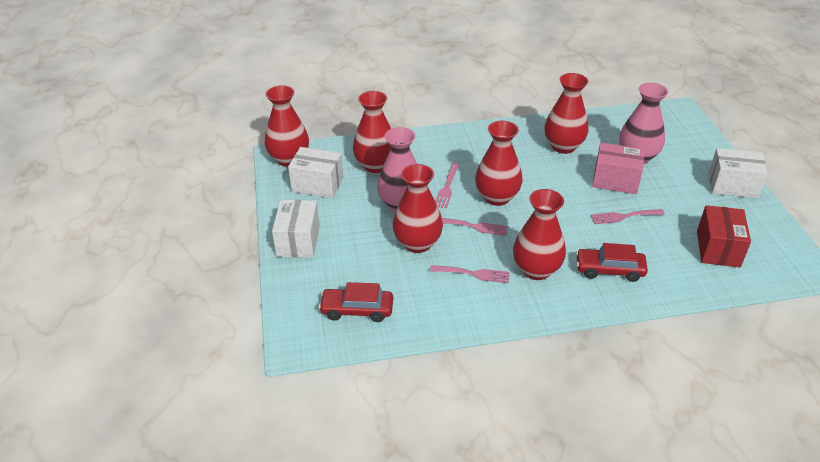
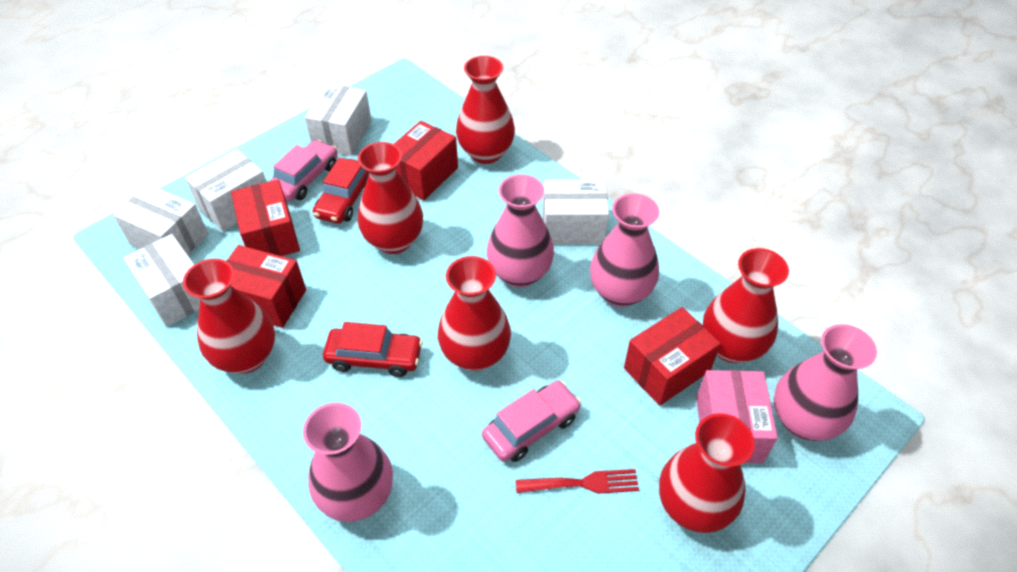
pink car: none = 0 -> [269,140,337,201] [482,381,581,462] = 2
pink fork: [430,265,510,283] [435,163,459,209] [442,218,508,236] [591,209,665,224] = 4 -> none = 0
pink vase: [377,127,417,212] [619,83,668,164] = 2 -> [303,403,393,522] [487,175,554,288] [590,194,659,307] [774,324,877,441] = 4
red box: [697,205,751,267] = 1 -> [226,245,306,328] [231,180,300,256] [394,121,458,200] [624,307,721,406] = 4
red fork: none = 0 -> [516,469,639,494] = 1
white box: [272,200,320,258] [288,147,343,198] [709,148,768,198] = 3 -> [113,184,208,255] [124,234,200,327] [185,149,266,232] [305,83,372,156] [542,180,609,244] = 5

